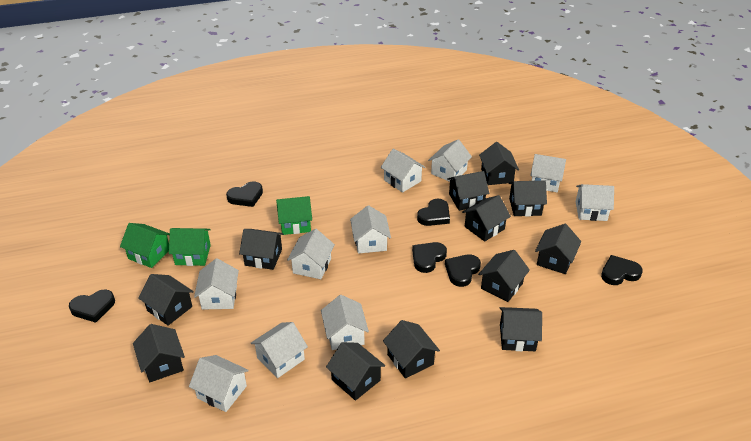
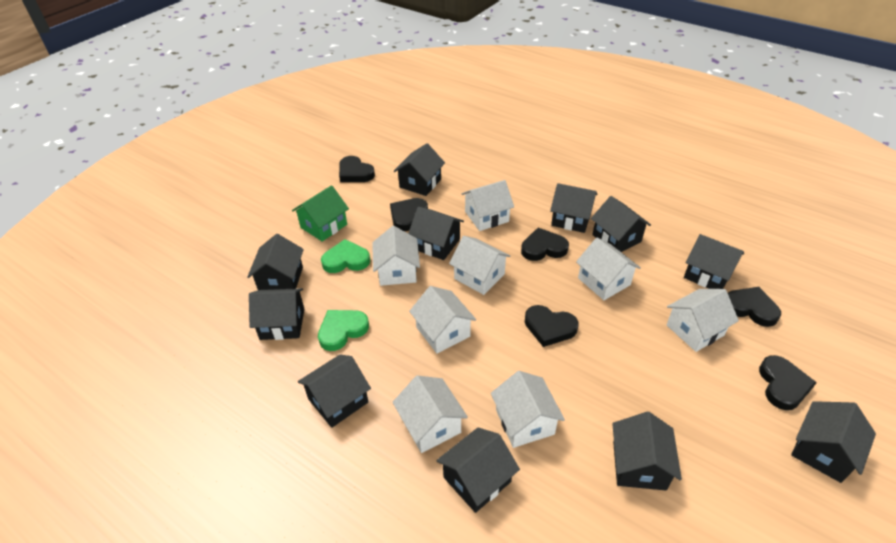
black house: [133,324,185,382] [138,274,194,325] [239,229,284,270] [326,342,385,401] [383,320,440,378] [447,171,489,211] [462,195,511,242] [478,250,530,302] [479,142,519,185] [500,307,542,351] [509,181,547,216] [535,224,581,274] = 12 -> [247,234,304,290] [249,288,304,340] [298,354,371,428] [394,143,445,196] [408,207,464,260] [436,428,520,513] [550,183,597,233] [591,196,651,252] [612,412,682,491] [684,234,744,289] [791,401,876,483] = 11
green heart: none = 0 -> [318,310,369,351] [321,239,370,273] = 2
green house: [120,223,170,268] [169,228,211,266] [276,196,312,235] = 3 -> [292,185,349,242] = 1
white house: [189,355,249,412] [194,258,239,309] [251,322,308,378] [287,229,335,279] [321,295,369,350] [350,205,391,254] [381,149,426,193] [428,139,472,182] [530,154,566,192] [576,184,614,221] = 10 -> [372,226,420,286] [393,375,468,453] [409,286,476,354] [449,236,510,295] [462,180,514,231] [491,371,565,448] [576,238,641,300] [667,289,739,352] = 8

